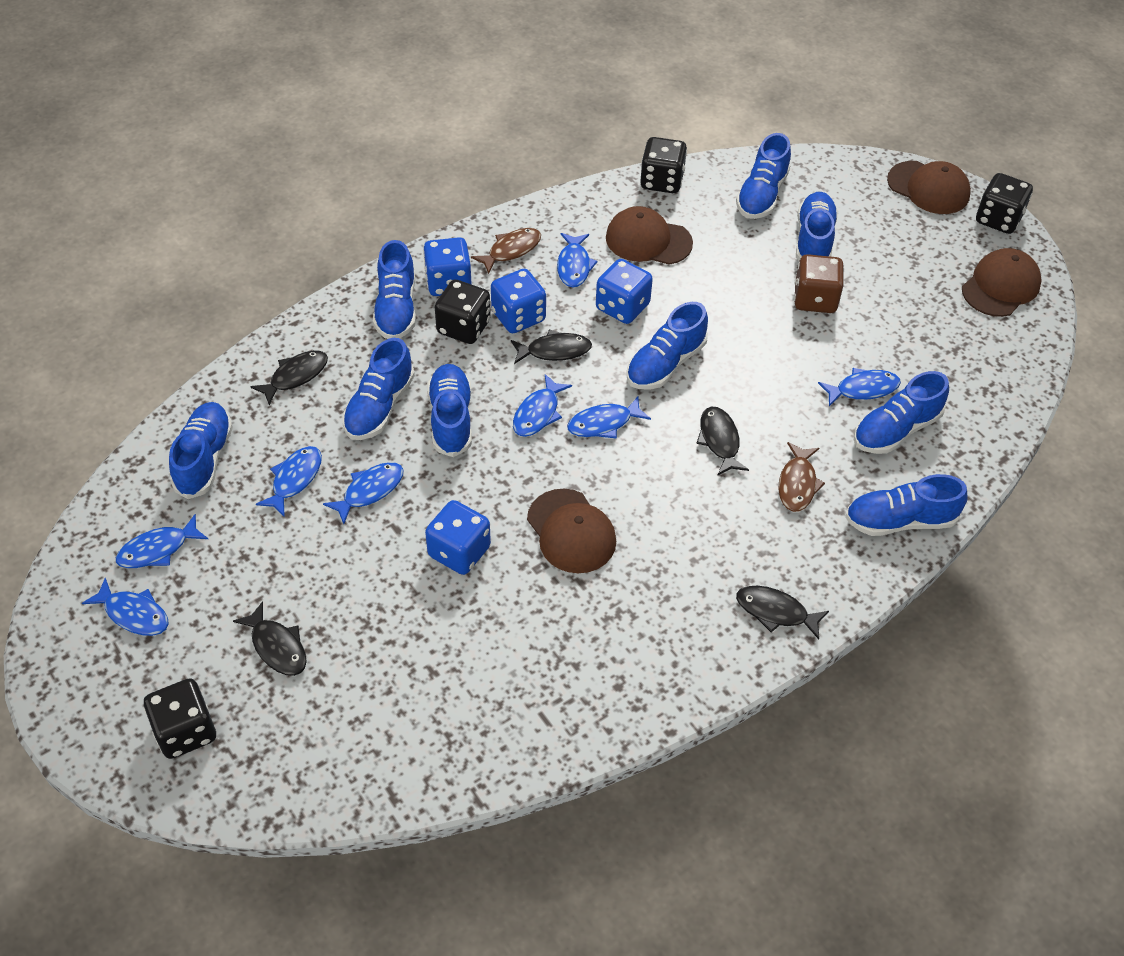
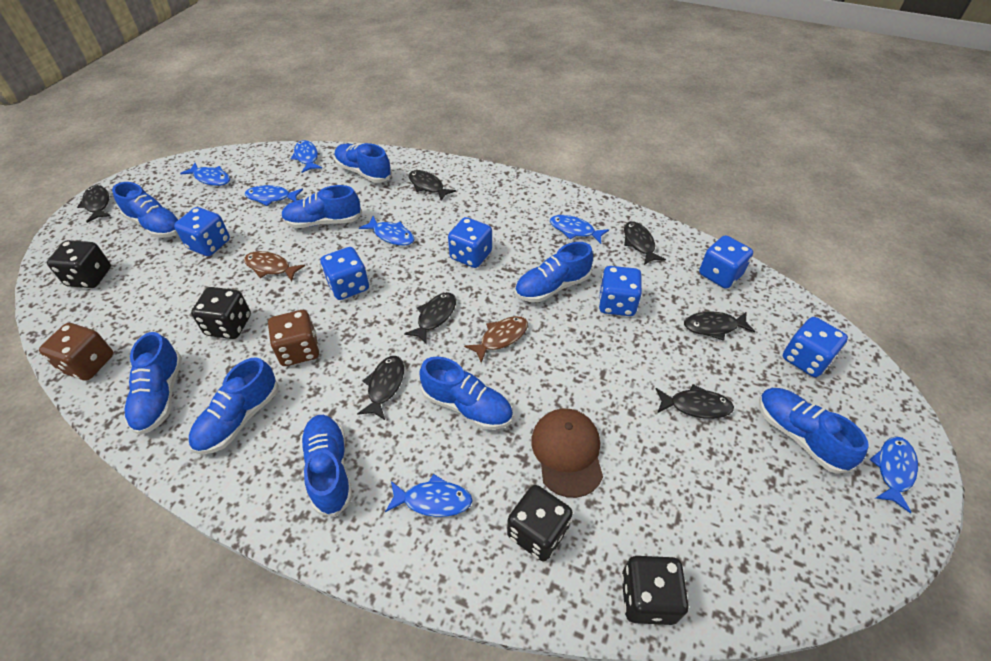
black fish: [233,601,307,676] [250,350,328,405] [511,329,592,364] [696,407,749,476] [736,586,829,640] = 5 -> [77,185,111,223] [357,356,404,420] [404,292,456,345] [408,170,456,200] [624,222,666,265] [655,384,734,419] [684,312,755,341] = 7
blue dice: [423,237,472,296] [425,500,491,575] [491,269,546,333] [596,259,653,324] = 4 -> [174,207,230,256] [320,247,369,300] [448,217,492,268] [599,266,642,316] [699,235,753,289] [783,317,848,377] = 6
blue fish: [82,578,169,636] [116,514,208,568] [256,446,322,517] [323,462,404,524] [513,374,572,437] [557,233,598,288] [567,397,651,439] [818,368,901,406] = 8 -> [180,163,230,186] [245,185,303,206] [291,140,322,173] [359,216,414,246] [385,474,472,517] [550,215,609,244] [869,436,918,513] = 7
brown cap: [527,489,616,573] [606,206,693,265] [887,161,971,214] [962,248,1042,317] = 4 -> [531,408,603,498] = 1
brown dice: [794,254,844,313] = 1 -> [39,323,113,381] [268,310,319,366] = 2

